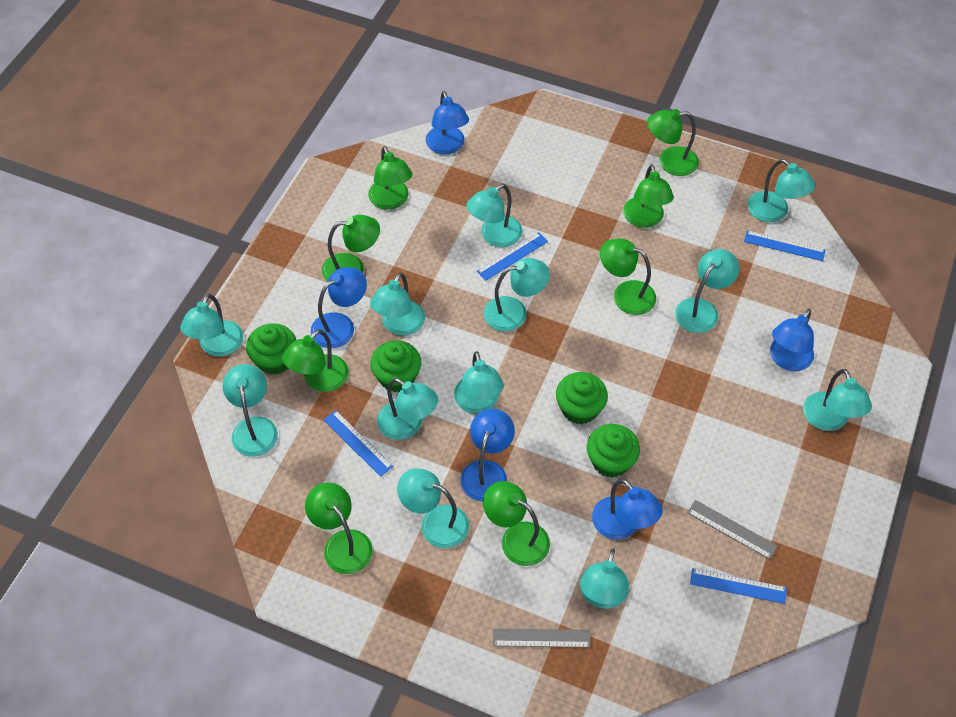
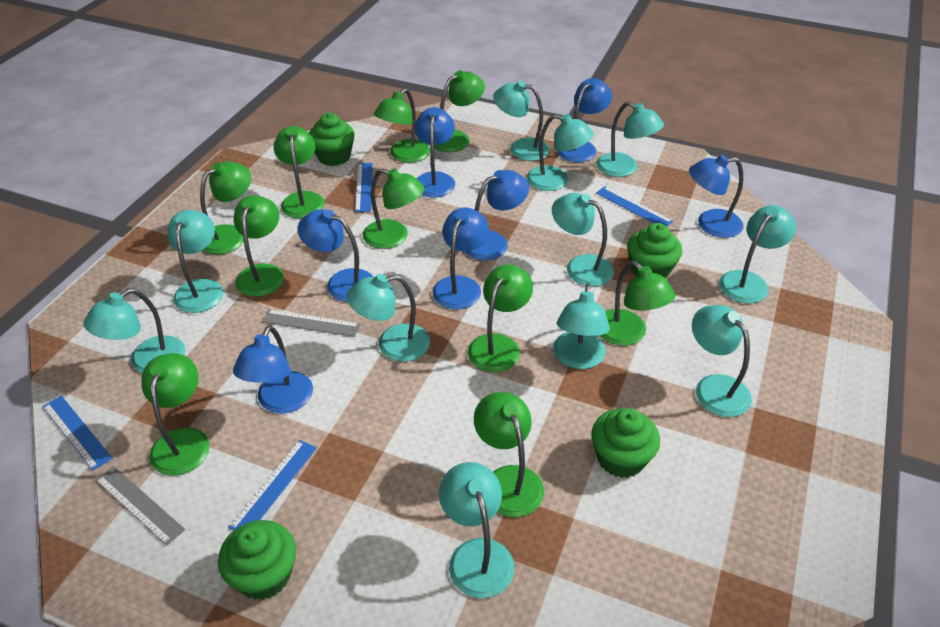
blue lamp: [311,267,367,348] [426,91,469,155] [460,409,515,502] [592,479,663,540] [770,309,814,371] = 5 -> [233,325,313,414] [298,209,373,302] [415,107,455,198] [433,207,489,309] [465,170,529,260] [557,78,612,162] [689,155,744,238] = 7
green lamp: [282,329,349,392] [305,483,373,574] [322,215,380,282] [368,146,412,210] [483,481,550,566] [600,238,656,315] [623,164,674,228] [647,109,699,176] = 8 -> [141,353,210,476] [200,161,251,254] [233,195,284,297] [273,126,325,218] [363,168,425,249] [374,88,430,163] [434,70,485,152] [468,265,533,373] [474,392,544,517] [599,261,675,346] = 10
turquoise lamp: [180,294,243,357] [223,364,278,457] [370,272,425,335] [377,378,438,440] [397,468,469,548] [454,351,504,414] [466,184,522,247] [484,258,550,332] [580,549,629,609] [675,249,739,333] [747,159,815,222] [803,369,872,431] = 12 -> [83,288,185,373] [168,210,223,313] [346,274,430,362] [439,462,514,598] [493,81,550,161] [527,114,594,191] [552,193,614,287] [553,283,610,369] [596,101,664,177] [692,305,752,417] [719,205,796,304] = 11

